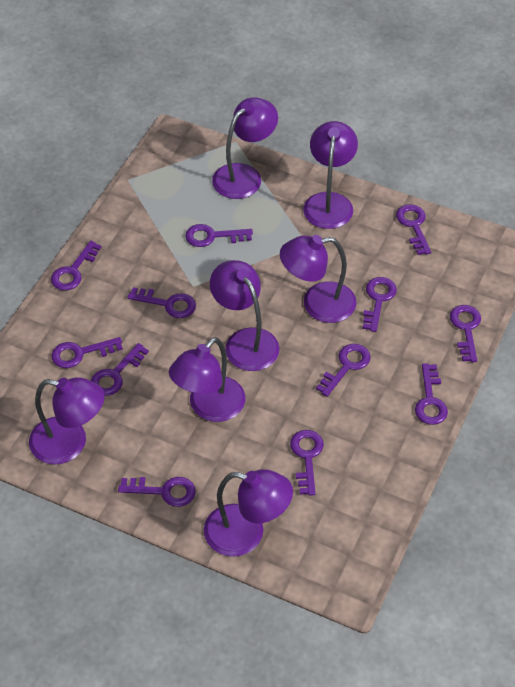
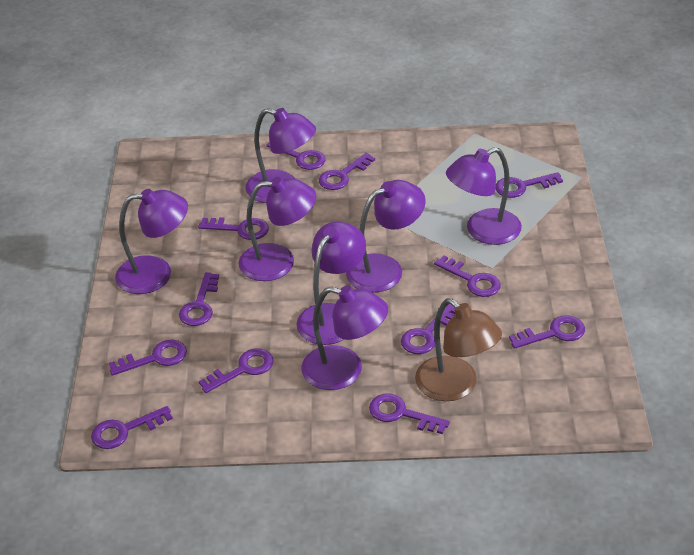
brown lamp: none = 0 -> [415,298,502,401] = 1

